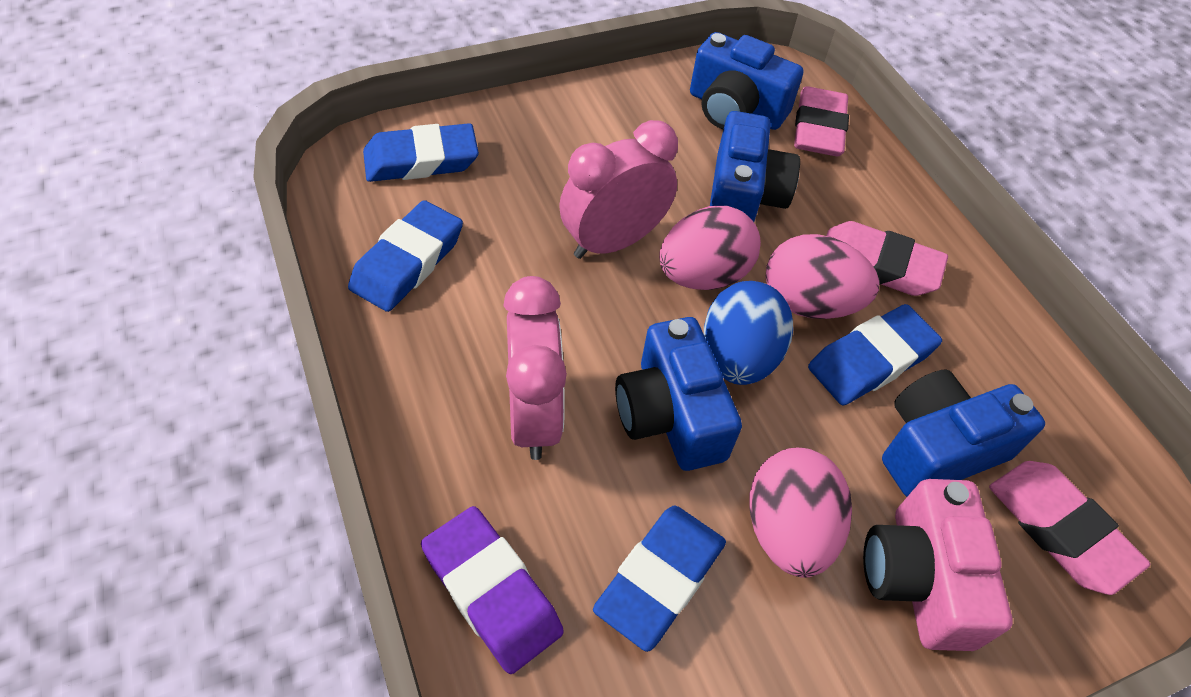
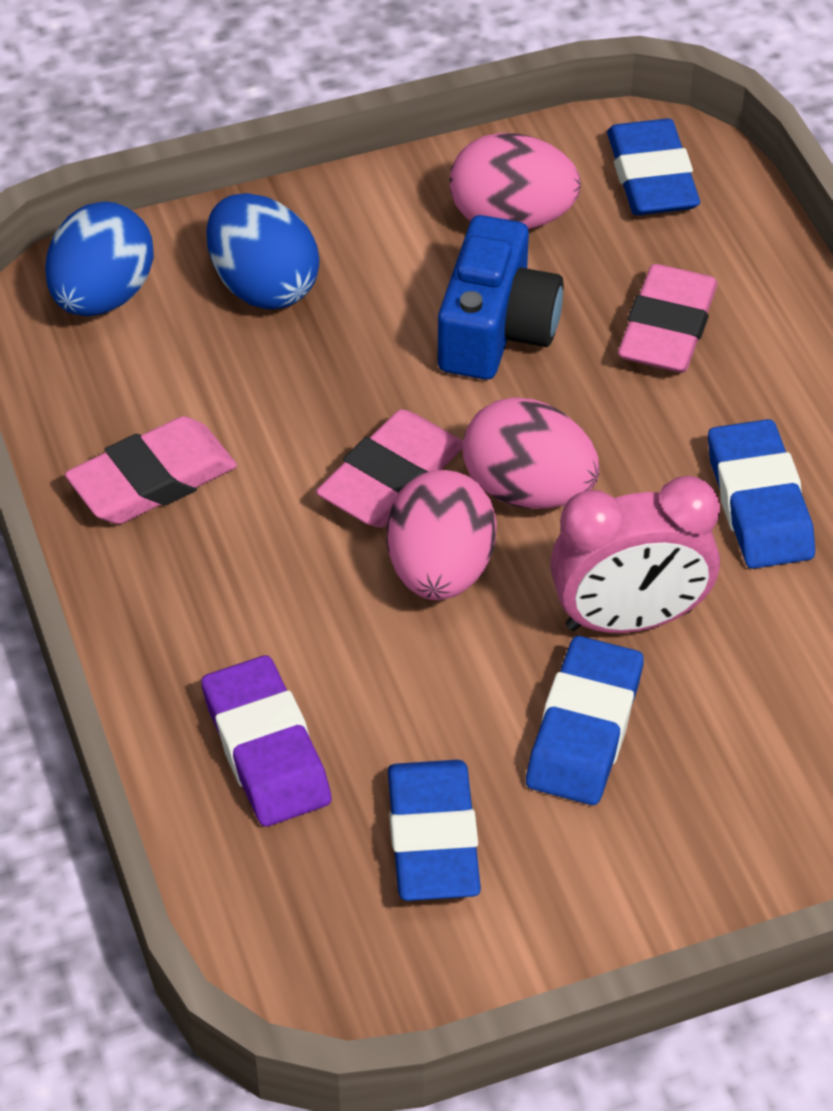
blue camera: [615,317,742,471] [690,32,803,130] [710,111,800,222] [882,369,1045,497] = 4 -> [438,215,564,380] = 1
blue egg: [704,281,793,385] = 1 -> [45,201,154,316] [206,193,319,309] = 2
pink camera: [863,479,1013,651] = 1 -> none = 0
pink clock: [503,276,567,460] [559,120,678,259] = 2 -> [550,476,720,633] = 1

